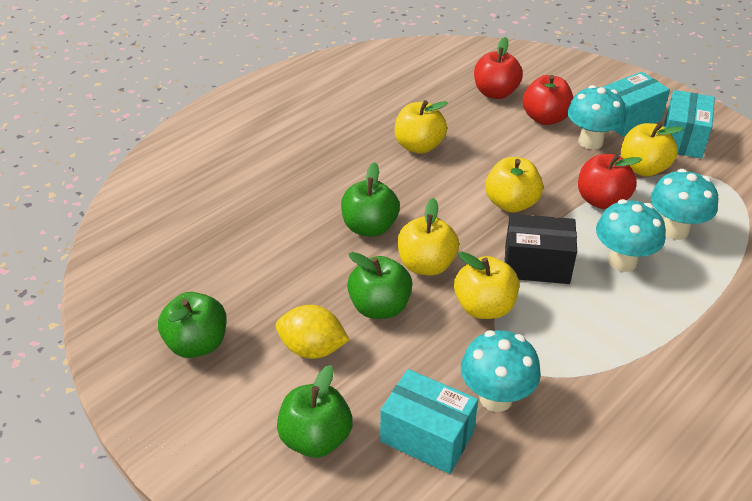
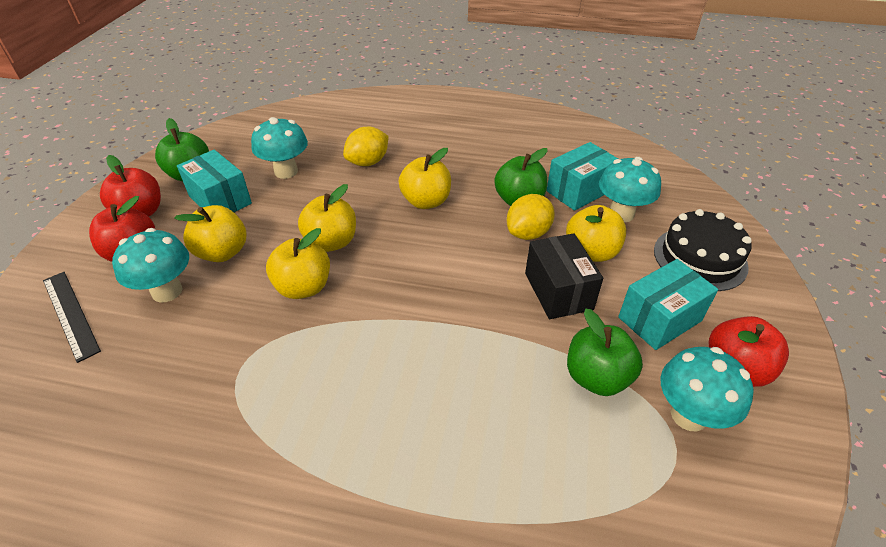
black cake: none = 0 -> [654,209,752,291] = 1
black ruler: none = 0 -> [43,272,101,363] = 1
green apple: [158,292,227,358] [277,365,353,458] [341,162,400,237] [347,252,412,319] = 4 -> [155,118,209,181] [494,148,547,206] [567,309,643,396] = 3
yellow lemon: [276,305,349,359] = 1 -> [343,127,389,166] [507,194,555,240] = 2

